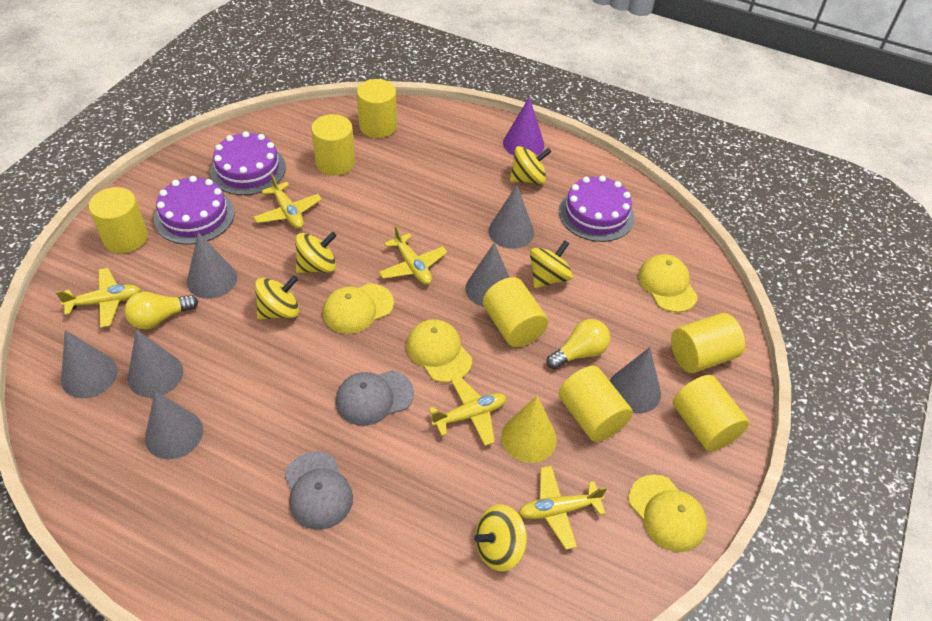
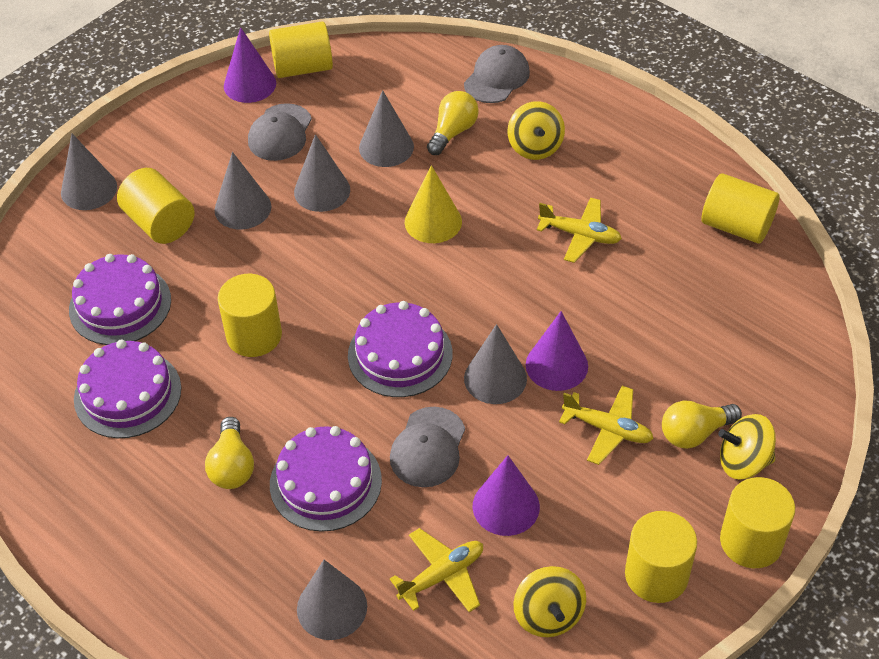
grey cap: [285,452,353,530] [335,370,414,426] = 2 -> [248,103,312,161] [390,407,465,487] [464,45,530,103] = 3
grey cone: [61,330,118,398] [128,329,183,398] [145,391,203,459] [187,232,237,299] [465,243,510,307] [488,185,534,249] [610,347,661,413] = 7 -> [61,134,117,210] [214,152,272,230] [294,134,350,212] [297,560,367,640] [359,90,414,167] [464,324,527,404] = 6
purple cake: [154,176,235,245] [210,131,286,195] [559,175,635,242] = 3 -> [69,254,171,345] [74,340,181,438] [270,426,382,532] [348,301,453,397] = 4
purple cone: [503,96,545,156] = 1 -> [224,27,276,103] [473,455,540,536] [526,311,588,391] = 3
yellow cap: [323,283,394,334] [406,319,472,383] [629,474,707,552] [638,254,698,312] = 4 -> none = 0
yellow cylinder: [89,187,148,253] [311,114,355,176] [357,79,397,138] [483,277,548,347] [558,366,633,442] [671,313,745,373] [673,375,749,451] = 7 -> [117,168,195,244] [218,274,282,357] [269,21,333,78] [625,511,697,603] [701,173,780,244] [720,477,795,568] = 6
yellow light bulb: [125,292,198,330] [547,319,610,370] = 2 -> [205,417,254,489] [427,91,479,155] [662,400,742,449] = 3
yellow plane: [56,268,141,328] [254,174,322,229] [379,226,447,285] [429,376,507,446] [519,466,607,550] = 5 -> [390,528,483,612] [537,197,622,263] [559,386,654,465] = 3
yellow spinning top: [255,275,299,320] [295,232,337,273] [474,504,527,571] [510,146,552,184] [530,240,573,288] = 5 -> [508,101,565,160] [513,566,586,637] [718,414,776,479] = 3

